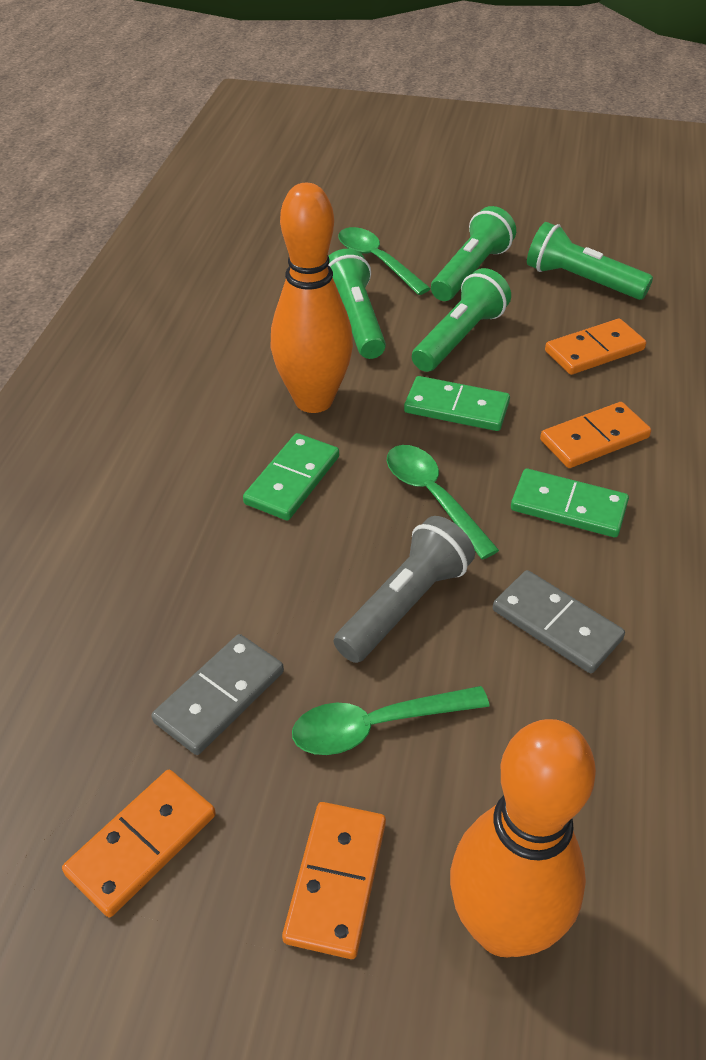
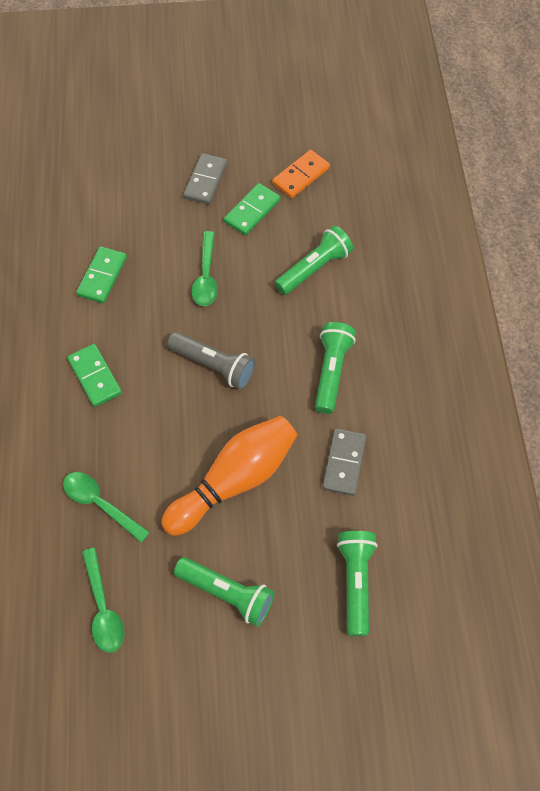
orange bowling pin: [271,183,353,413] [450,719,596,957] = 2 -> [161,416,297,536] = 1
orange domino: [62,770,216,917] [282,802,386,959] [540,402,651,468] [545,318,646,375] = 4 -> [272,150,330,198] = 1

